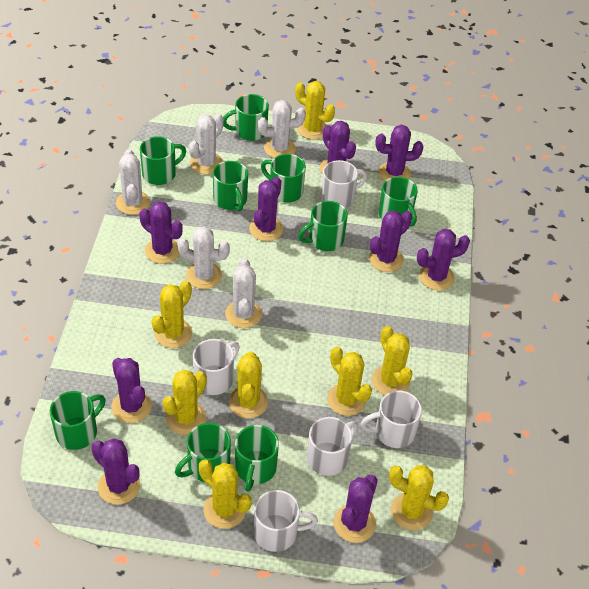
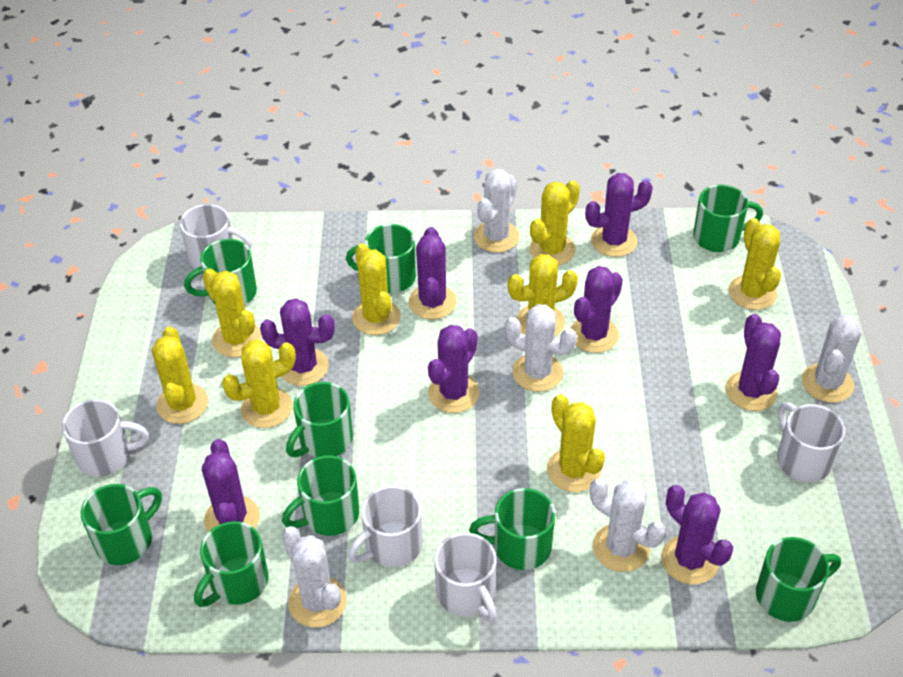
purple cactus: [91,438,140,505] [111,358,152,423] [139,201,183,264] [249,177,284,241] [320,121,356,174] [333,475,378,543] [369,211,412,272] [376,125,423,181] [417,229,470,290] = 9 -> [202,439,260,532] [260,298,335,386] [408,227,457,320] [428,325,480,413] [571,266,623,353] [585,173,653,257] [661,485,733,584] [725,314,781,411] = 8

